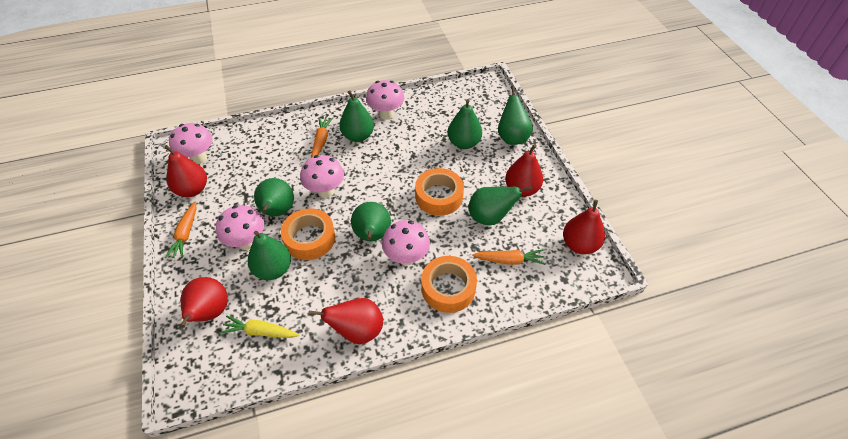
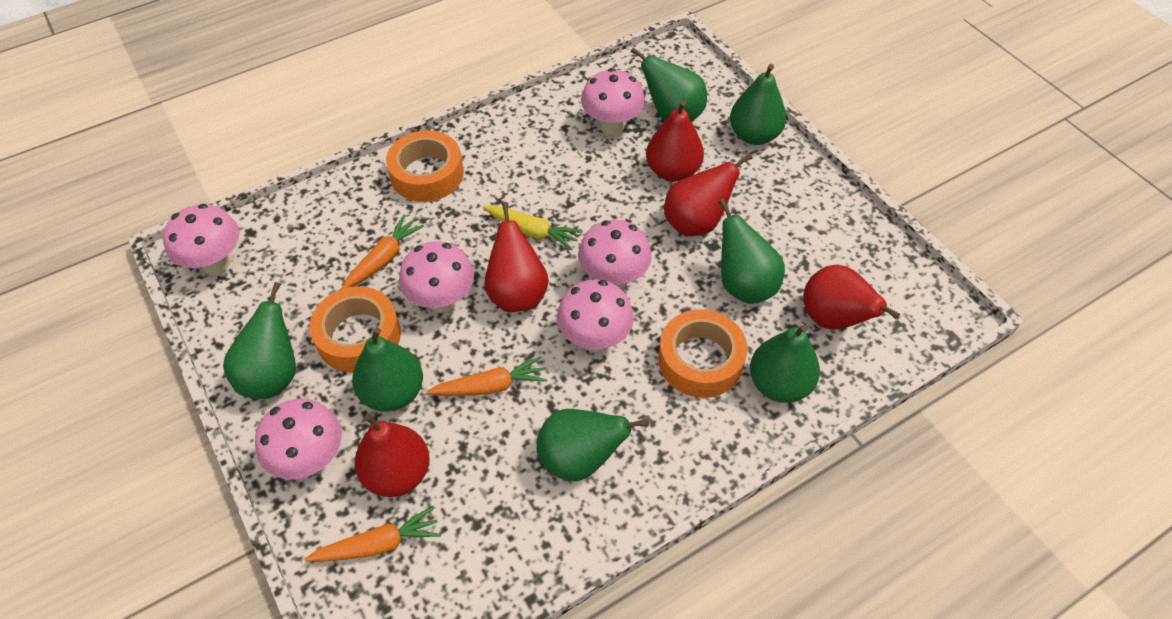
pink mushroom: [169,123,213,164] [216,205,264,250] [300,155,344,198] [366,80,404,120] [382,220,430,266] = 5 -> [163,204,239,275] [255,399,342,480] [399,241,474,313] [557,280,634,352] [578,220,652,289] [581,68,645,135] = 6

